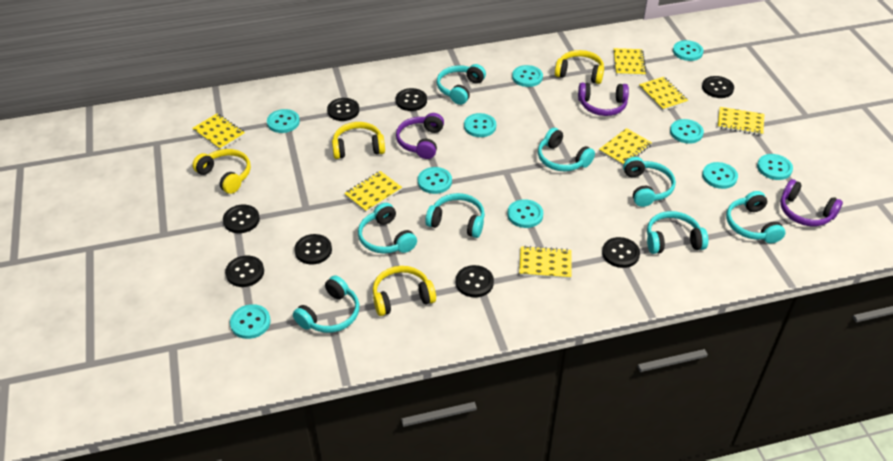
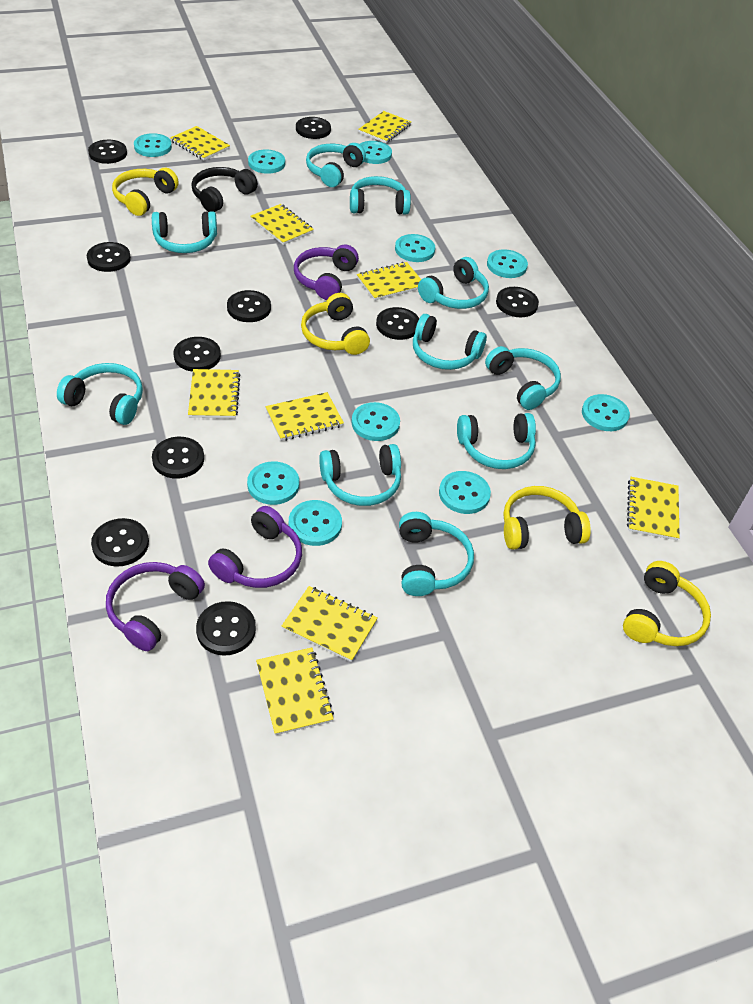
black button: [223,205,260,233] [225,256,264,287] [294,234,332,265] [327,98,359,121] [396,88,427,111] [456,265,494,298] [602,237,640,268] [702,76,734,98] = 8 -> [87,242,131,272] [88,140,127,164] [91,518,149,567] [152,437,204,479] [173,337,221,372] [196,601,256,656] [227,290,271,322] [296,117,331,139] [376,307,419,340] [496,287,539,317] = 10
black headphones: none = 0 -> [192,167,258,212] = 1
turquoise headphones: [293,275,359,333] [358,203,417,254] [425,193,485,238] [437,64,486,105] [538,128,595,171] [623,157,676,207] [647,211,708,254] [726,191,785,243] = 8 -> [57,363,143,425] [152,211,217,253] [306,143,366,187] [319,444,401,506] [350,176,411,215] [399,512,474,596] [413,314,487,370] [418,257,489,309] [457,413,536,469] [485,346,561,410] = 10
yellow notebook: [192,114,245,150] [344,171,402,212] [519,246,571,279] [599,128,652,166] [614,48,647,76] [639,77,688,111] [718,107,765,135] = 7 -> [170,126,230,160] [188,369,240,418] [250,204,314,245] [256,648,334,735] [266,392,344,441] [282,586,377,662] [357,262,421,301] [358,111,411,143] [627,477,680,540] = 9

